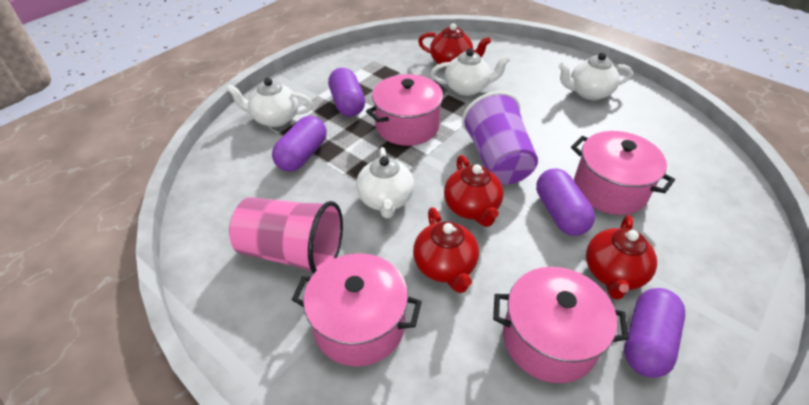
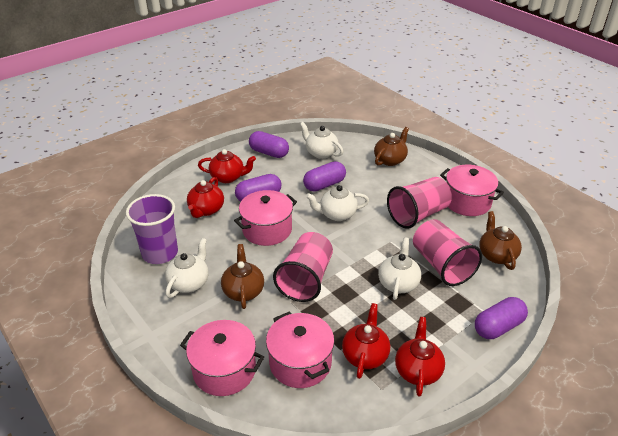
brown teapot: none = 0 -> [221,244,264,309] [374,127,409,166] [479,211,522,270] = 3
pink cup: [229,197,343,274] = 1 -> [273,232,333,302] [387,177,452,229] [413,219,482,286] = 3

